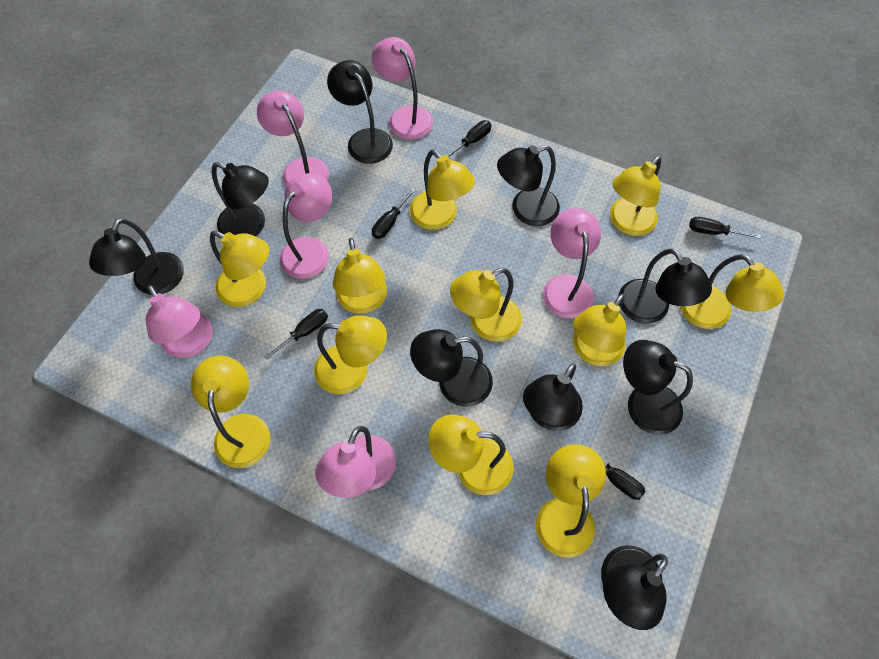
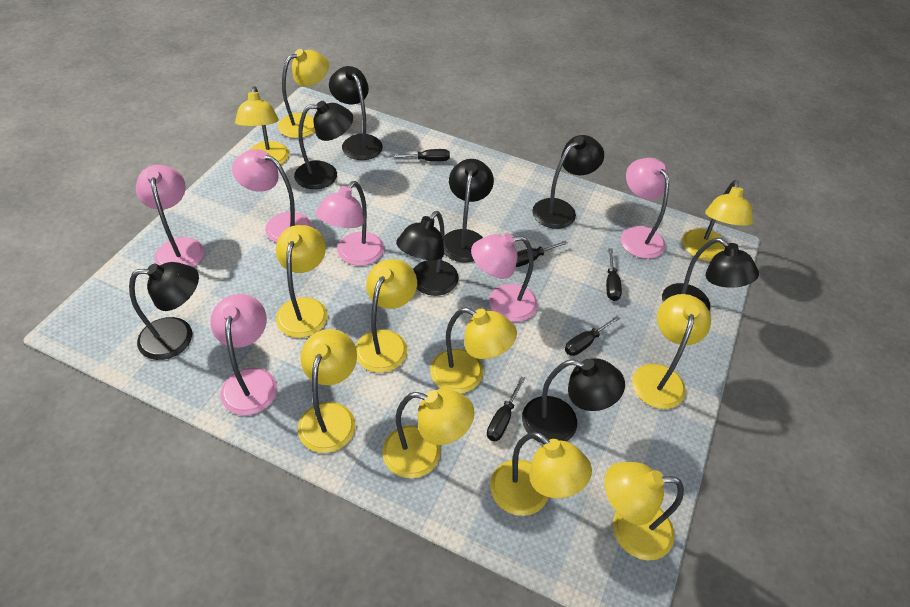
black lamp: [89,218,184,295] [212,162,269,236] [327,60,393,164] [410,329,493,407] [497,145,560,226] [523,363,583,431] [601,545,668,630] [618,248,712,324] [623,340,693,435] = 9 -> [129,262,199,360] [294,101,353,189] [329,66,383,160] [396,211,459,296] [444,159,494,263] [522,358,625,444] [532,135,604,229] [662,238,759,311] = 8

